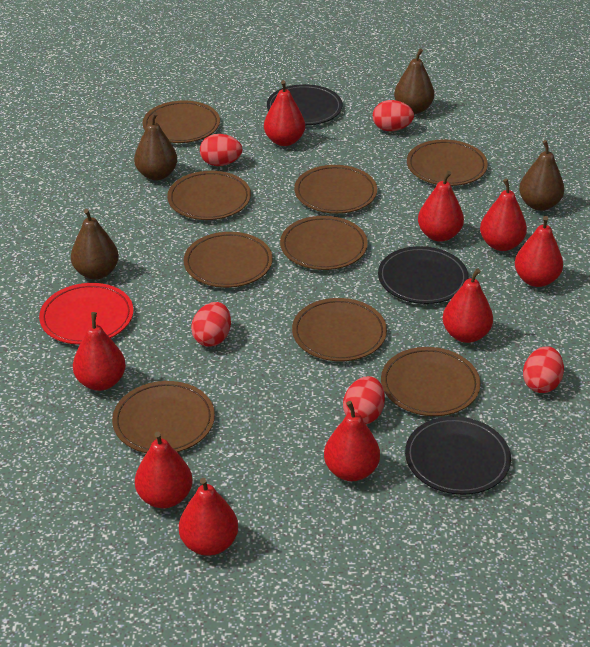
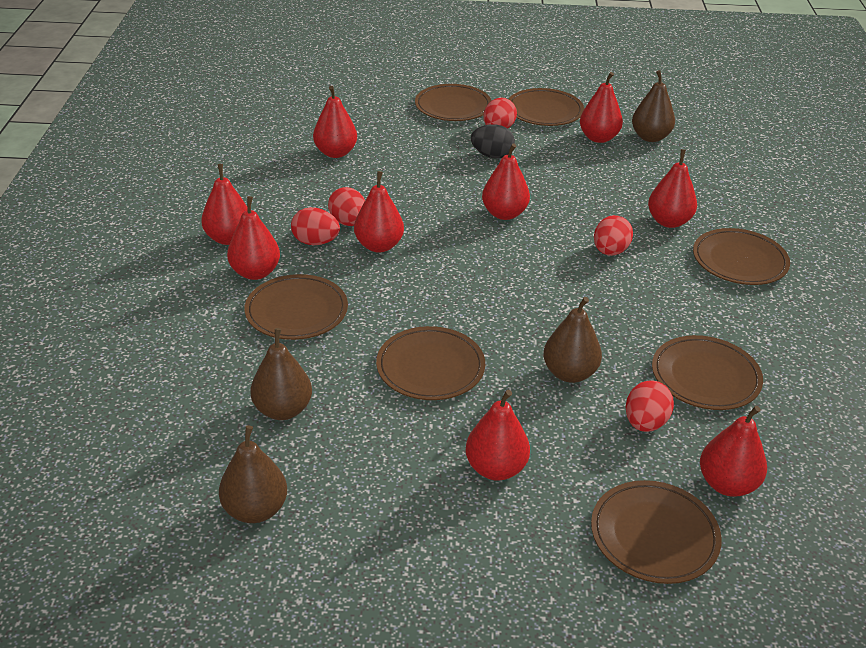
black egg: none = 0 -> [471,124,515,159] = 1
black plate: [267,84,343,125] [378,246,468,304] [405,416,511,495] = 3 -> none = 0
brown plate: [112,381,215,453] [143,101,220,143] [167,171,251,220] [184,232,272,288] [280,216,368,270] [292,298,387,361] [294,165,377,214] [381,347,480,416] [407,139,488,186] = 9 -> [245,274,348,340] [376,326,485,400] [415,84,492,121] [509,88,584,126] [591,480,722,584] [652,335,763,410] [693,228,790,285] = 7
red plate: [39,283,133,345] = 1 -> none = 0

